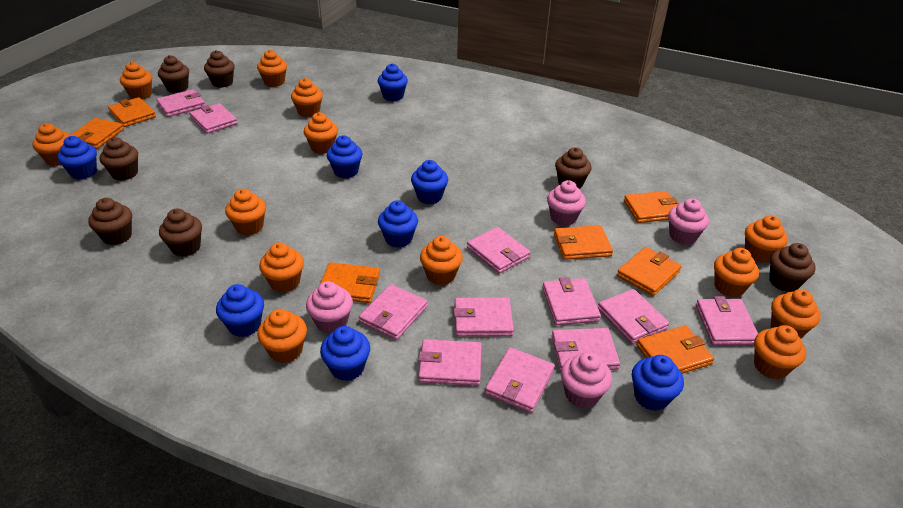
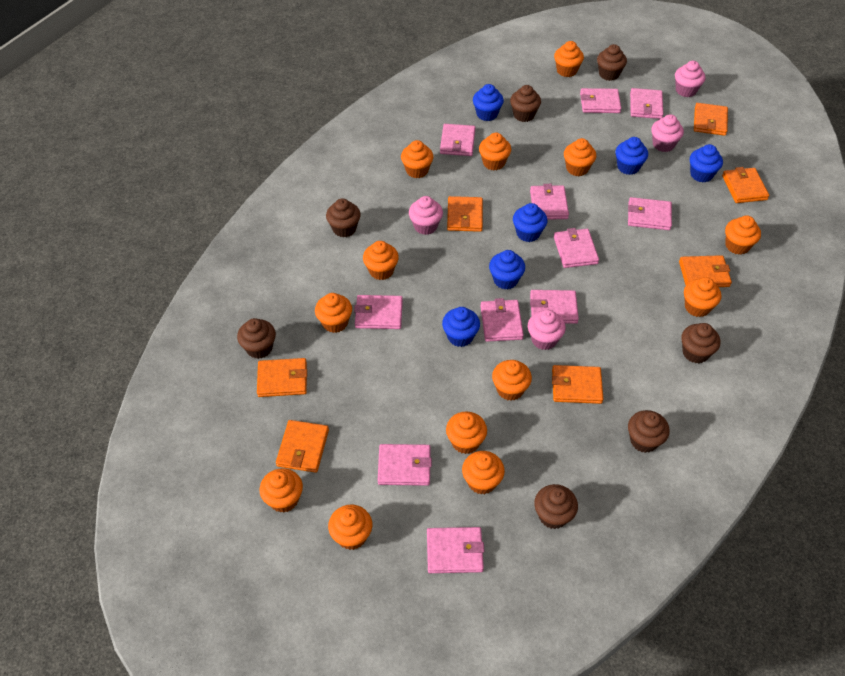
blue cupcake: [57,136,97,180] [216,284,264,337] [320,326,370,381] [327,135,363,178] [378,64,408,101] [378,200,418,248] [411,160,448,204] [632,355,684,411] = 8 -> [442,307,480,347] [473,84,504,121] [489,250,525,290] [513,203,547,242] [615,137,648,175] [690,144,723,183] = 6

